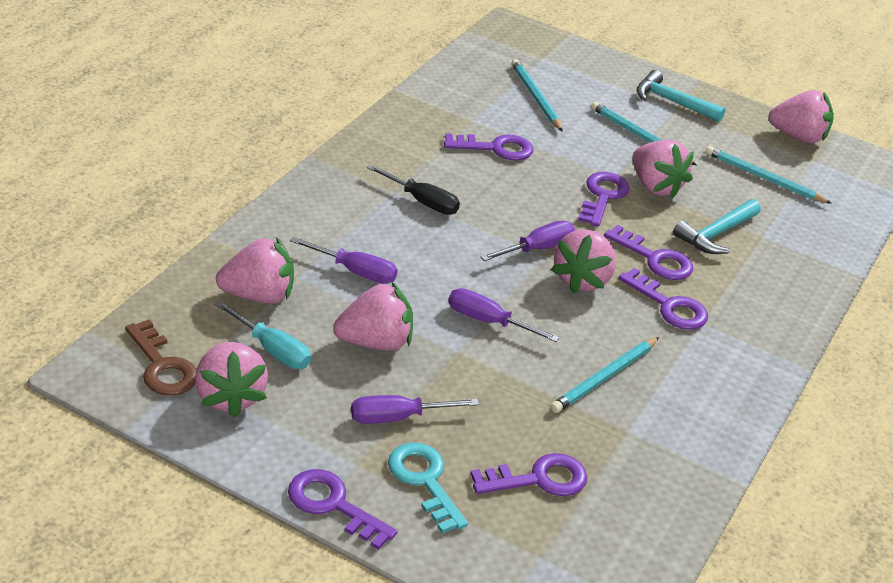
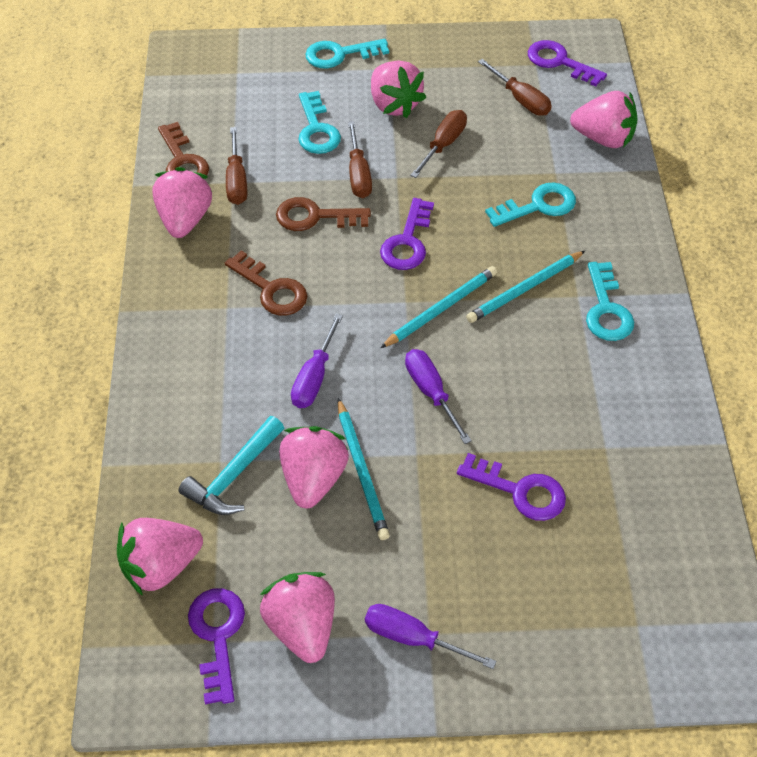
black screwdriver: [367,164,460,215] = 1 -> none = 0
brown key: [125,319,196,396] = 1 -> [158,122,209,176] [225,250,307,316] [276,197,371,231] = 3
brown screwdriver: none = 0 -> [226,127,247,205] [348,121,372,198] [410,110,467,178] [478,59,552,116] = 4
purple key: [288,469,398,550] [444,133,533,161] [470,453,587,496] [578,172,630,227] [604,225,693,280] [618,268,708,330] = 6 -> [188,588,245,704] [380,198,434,270] [457,453,566,521] [528,40,607,86] = 4
purple screwdriver: [290,237,398,284] [351,395,479,424] [448,288,560,342] [481,221,575,261] = 4 -> [291,313,343,408] [365,604,496,669] [405,349,472,444] = 3
turquoise hammer: [636,70,726,122] [673,199,761,254] = 2 -> [179,416,284,515] = 1
turquoise key: [388,442,468,533] = 1 -> [298,91,341,154] [305,39,389,68] [485,182,576,227] [586,262,634,341] = 4
turquoise pencil: [511,59,563,132] [550,337,659,413] [591,102,697,165] [706,146,832,204] = 4 -> [338,398,390,540] [380,266,497,348] [466,251,585,323] = 3
turquoise screwdriver: [215,301,311,369] = 1 -> none = 0

